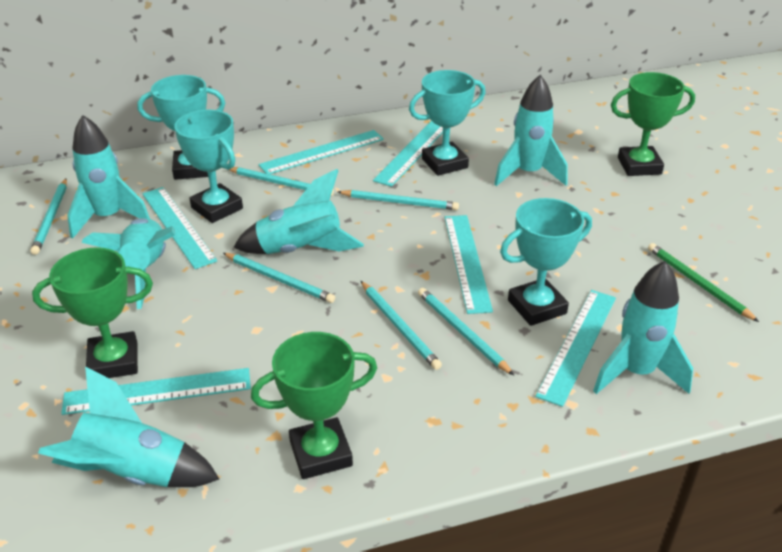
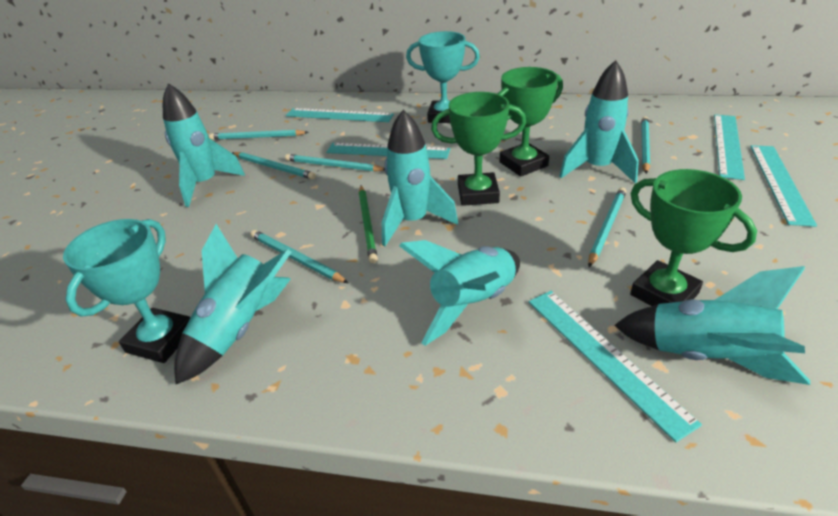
turquoise ruler: [61,368,251,415] [142,187,217,269] [258,130,384,174] [373,121,443,187] [445,215,493,314] [535,290,616,407] = 6 -> [286,108,394,122] [326,143,450,159] [529,291,702,442] [714,114,745,180] [750,145,817,227] = 5
turquoise trophy: [137,75,225,180] [175,110,243,223] [409,70,486,176] [500,198,592,326] = 4 -> [63,219,191,363] [406,31,480,123] = 2

